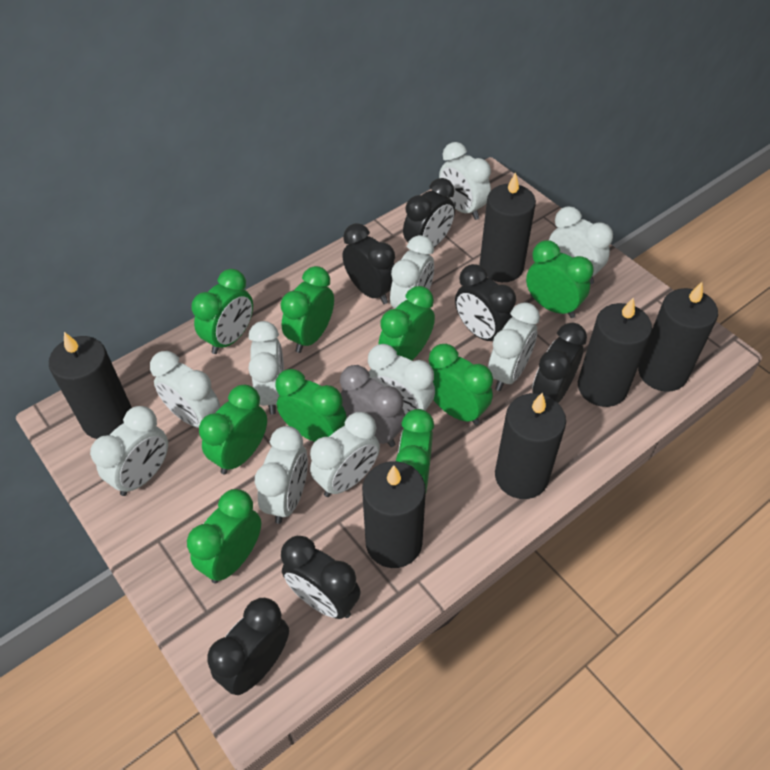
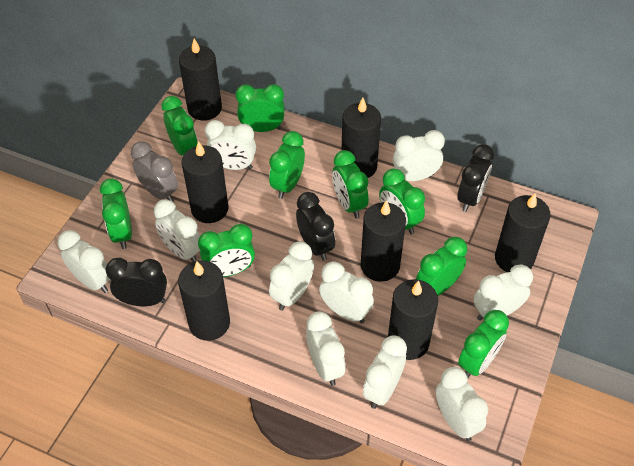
black candle: [49,332,132,439] [362,461,426,568] [479,172,536,282] [495,393,566,499] [578,297,652,407] [638,282,718,392] = 6 -> [178,260,230,341] [179,39,222,121] [181,141,229,223] [341,98,381,178] [361,200,406,282] [388,279,438,360] [495,193,551,272] = 7
black clock: [207,598,289,695] [281,536,361,619] [343,223,395,304] [403,178,455,247] [455,264,516,341] [532,323,587,403] = 6 -> [106,258,167,306] [296,192,335,261] [457,144,494,212] = 3

